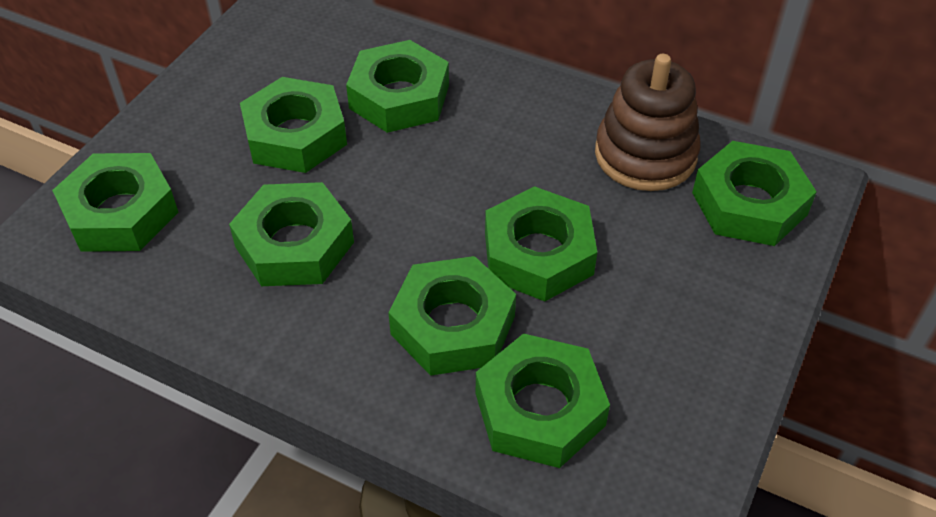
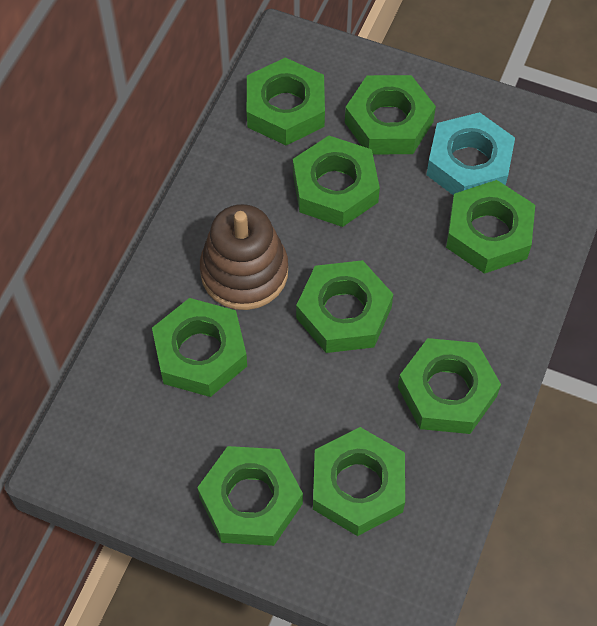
green nut: [52,153,178,252] [229,182,354,286] [240,77,347,173] [346,40,449,133] [388,256,516,376] [476,333,610,468] [485,186,597,301] [692,141,817,246] = 8 -> [152,298,247,397] [197,446,303,546] [247,58,325,145] [293,136,380,227] [296,260,393,353] [313,427,405,536] [345,75,436,154] [398,338,501,434] [446,180,535,274] = 9
turquoise nut: none = 0 -> [427,112,515,195] = 1

